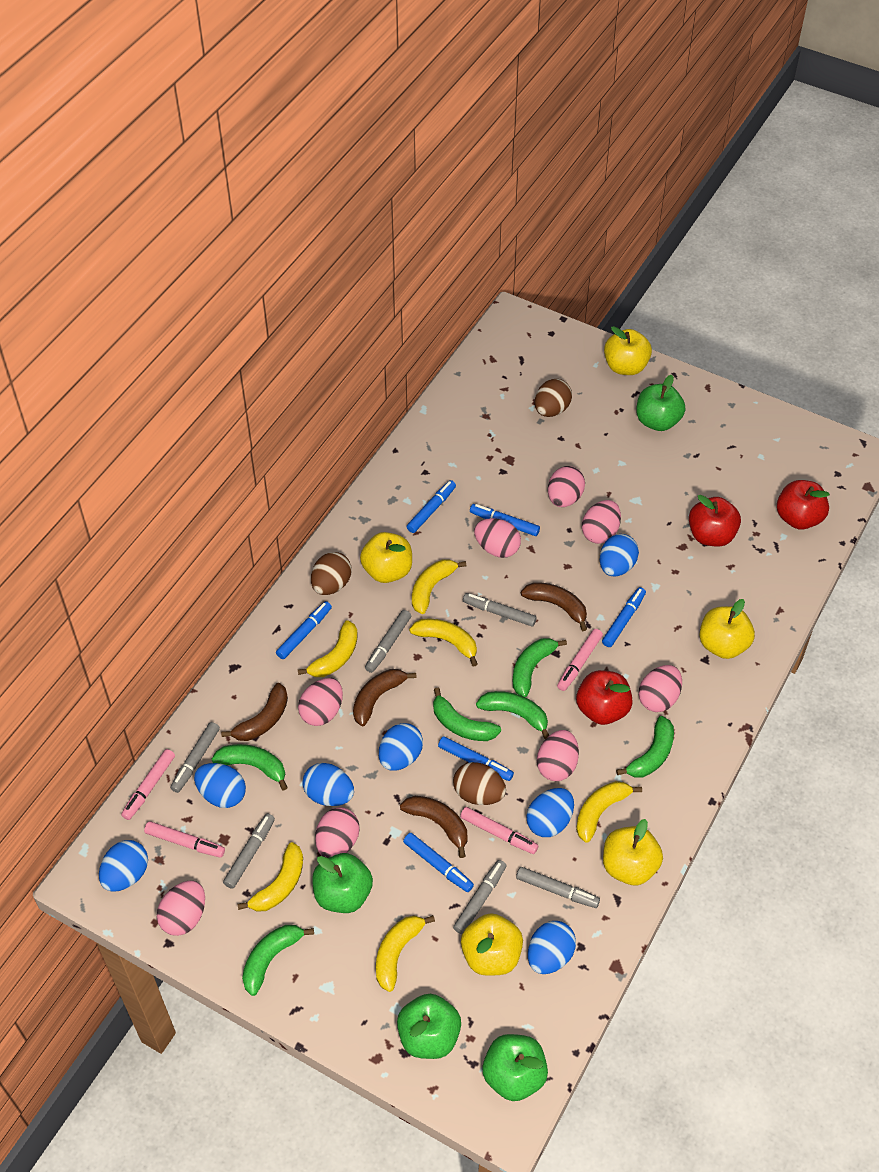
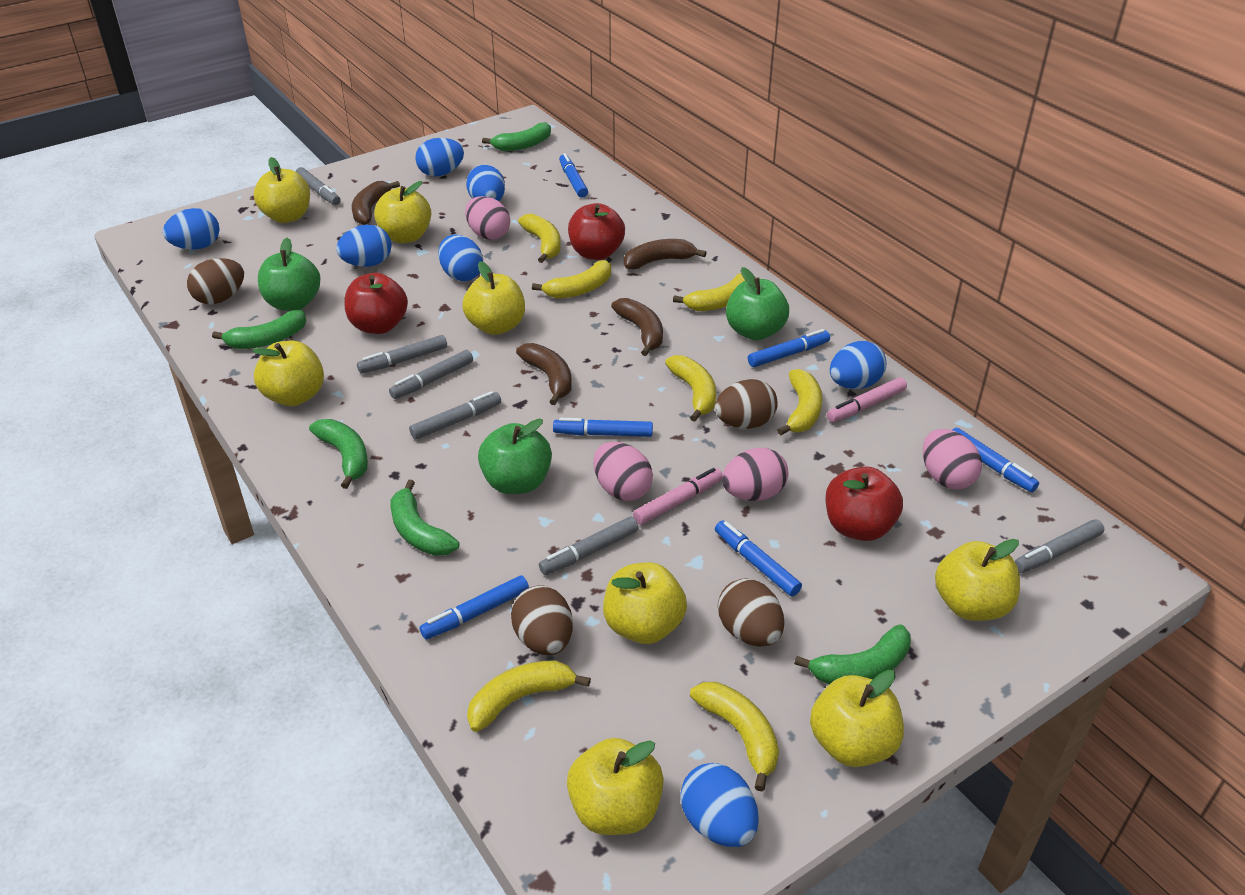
brown egg: [311,552,351,595] [453,762,506,805] [535,379,572,417] = 3 -> [187,258,244,304] [511,585,573,655] [715,379,778,429] [718,579,784,647] = 4
green apple: [312,853,373,913] [397,994,461,1059] [482,1034,548,1101] [636,375,685,431] = 4 -> [258,238,321,311] [478,419,552,494] [726,267,789,340] = 3
green banana: [212,744,288,791] [242,925,314,996] [433,688,501,741] [476,691,549,740] [513,638,567,697] [616,716,674,778] = 6 -> [212,310,306,349] [309,419,368,489] [391,480,459,556] [482,122,551,151] [794,624,911,685] = 5
pink egg: [157,881,205,936] [298,678,343,726] [315,807,359,858] [474,518,521,558] [537,730,579,781] [548,466,585,507] [582,500,621,544] [639,665,682,712] = 8 -> [465,196,510,240] [593,442,653,501] [722,448,788,501] [923,429,982,489] = 4
pink marker: [121,749,175,820] [144,821,225,858] [460,807,538,854] [557,629,603,691] = 4 -> [633,468,722,525] [827,377,907,422] = 2
yellow apple: [360,532,412,583] [461,913,523,976] [603,819,663,885] [604,326,652,375] [699,599,755,659] = 5 -> [252,341,324,406] [254,157,310,223] [374,181,431,243] [462,261,525,335] [567,738,664,835] [603,562,687,644] [810,670,904,767] [935,539,1020,621] = 8
yellow banana: [238,842,303,912] [298,620,358,677] [376,915,435,992] [409,619,478,667] [412,559,466,614] [576,781,642,843] = 6 -> [467,660,591,732] [518,214,561,263] [532,260,611,299] [665,355,716,422] [673,273,746,311] [690,682,779,792] [777,369,822,435] = 7

